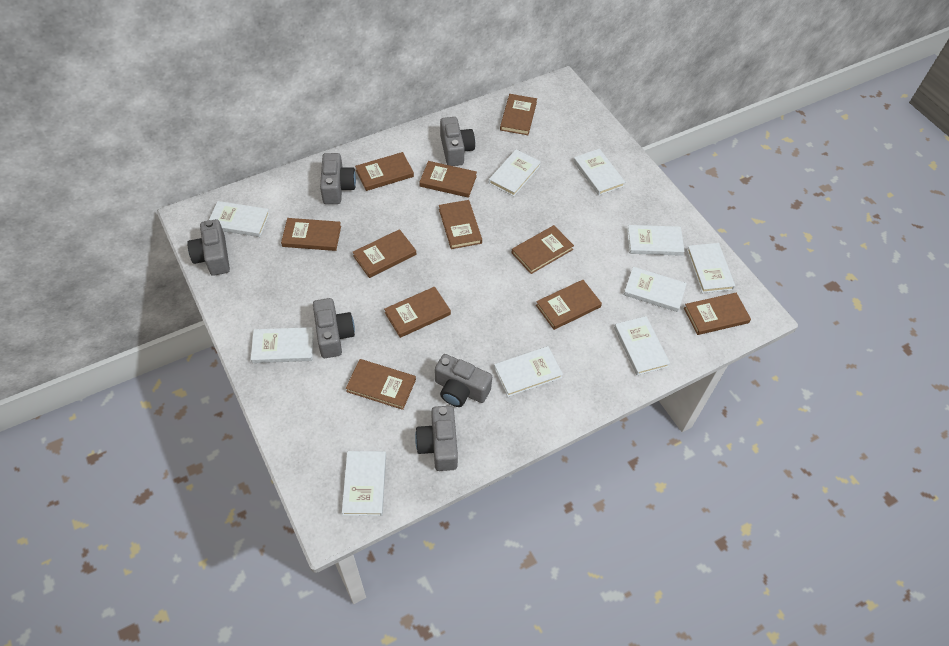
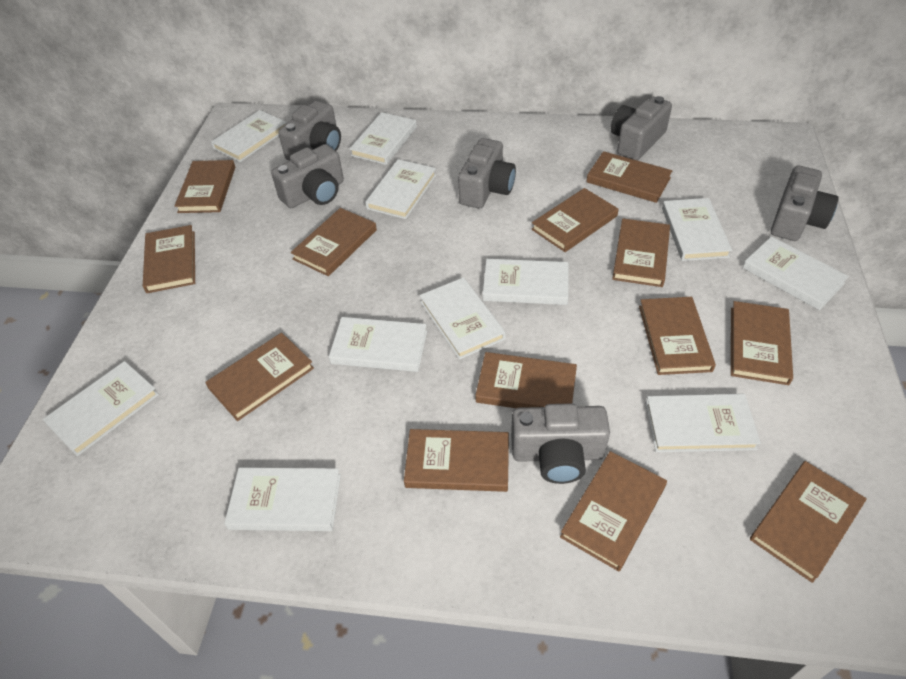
brown book: [281,218,341,251] [346,359,416,410] [353,229,416,278] [355,152,414,191] [384,286,451,338] [419,161,477,198] [439,200,482,249] [500,94,537,135] [511,225,574,274] [536,280,602,330] [684,293,751,335] = 11 -> [143,225,195,293] [175,160,235,213] [205,333,314,421] [291,208,377,276] [404,429,509,492] [475,352,577,408] [531,188,619,252] [560,451,667,571] [586,151,672,203] [612,218,670,287] [639,297,716,375] [731,301,793,385] [750,461,867,583] = 13
white book: [209,201,270,237] [251,327,314,363] [342,451,386,516] [489,149,541,196] [494,346,563,397] [573,149,625,196] [614,316,670,375] [624,267,687,312] [627,225,685,256] [687,243,735,293] = 10 -> [43,361,159,456] [211,110,287,162] [224,468,341,531] [329,317,427,372] [349,112,417,165] [365,159,436,219] [419,277,506,359] [483,259,569,305] [645,394,761,452] [662,198,732,261] [743,236,849,310] = 11

